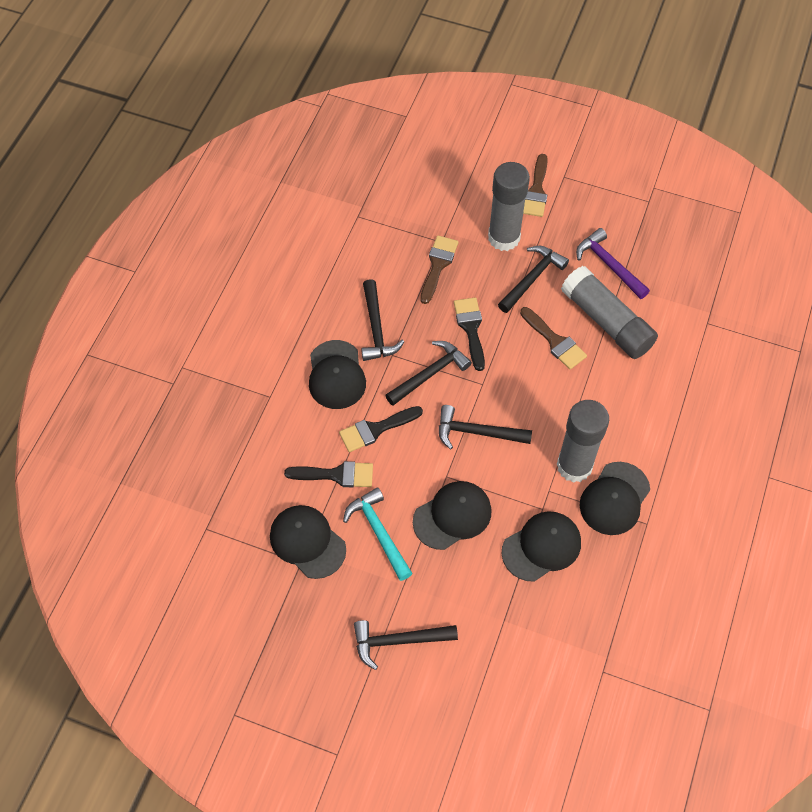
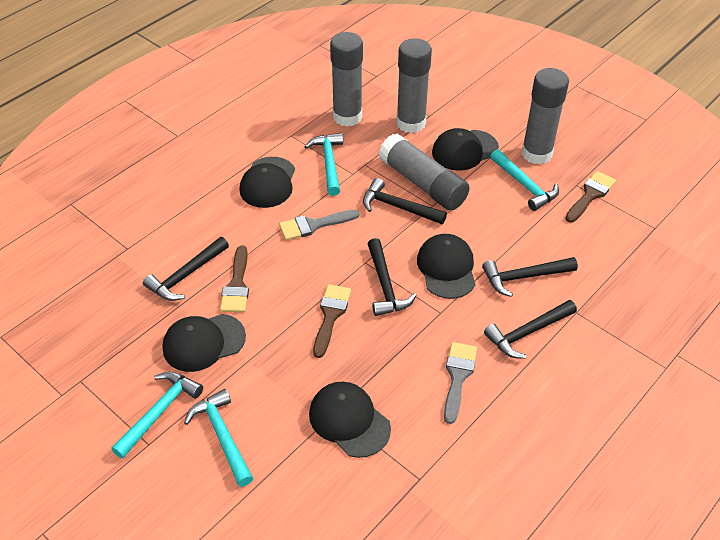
black brush: [284,461,373,487] [339,406,423,452] [454,298,485,371] = 3 -> none = 0
grey brush: none = 0 -> [279,210,360,240] [444,342,477,424] = 2
grey glue stick: [488,162,530,251] [557,400,609,483] [561,266,658,359] = 3 -> [330,32,363,126] [378,133,469,210] [396,38,432,133] [522,68,569,164] = 4
purple hammer: [576,228,650,299] = 1 -> none = 0
turquoise hammer: [343,487,412,581] = 1 -> [111,372,203,458] [184,389,253,487] [305,133,343,196] [490,149,559,211] = 4

